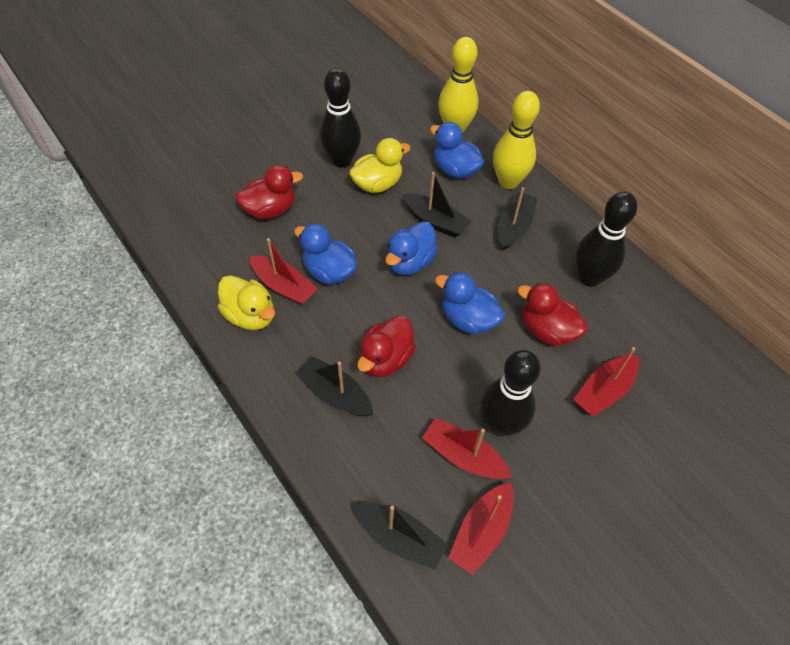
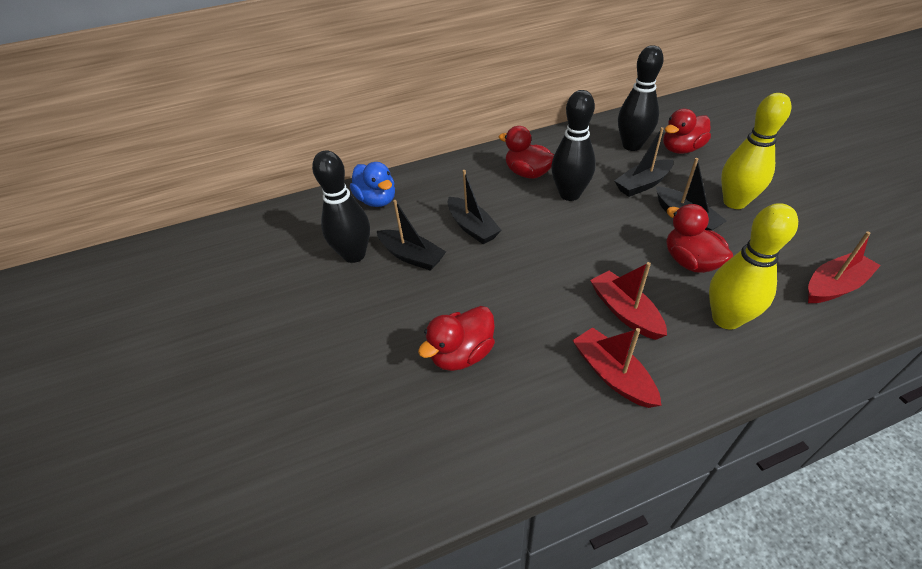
blue duck: [294,223,357,284] [385,221,438,275] [430,122,484,179] [435,272,505,335] = 4 -> [350,162,395,207] = 1
red boat: [249,238,318,305] [422,418,512,479] [448,482,514,575] [573,347,639,417] = 4 -> [572,327,662,408] [590,262,667,340] [808,232,881,303] = 3
red duck: [235,165,303,219] [357,316,416,377] [517,282,588,346] = 3 -> [418,306,495,371] [499,126,555,179] [663,109,711,154] [667,204,733,273] = 4
yellow duck: [218,275,275,330] [349,138,411,193] = 2 -> none = 0

